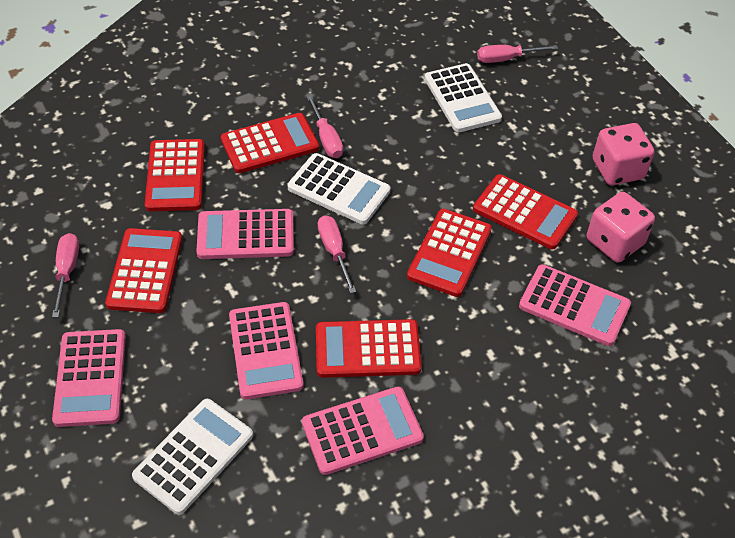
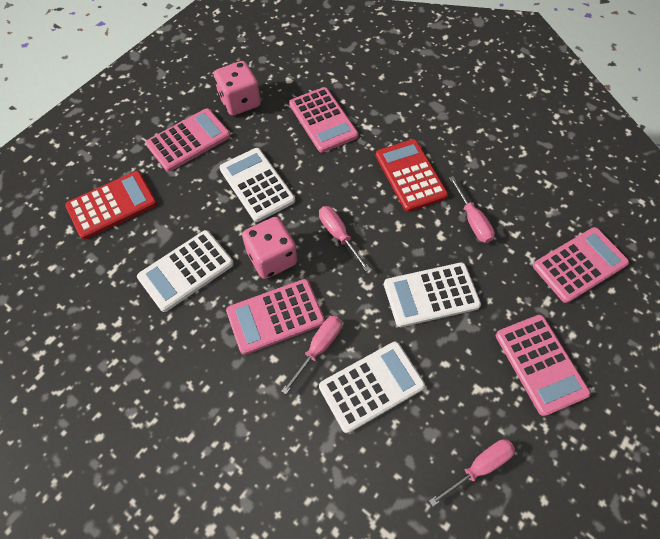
red calculator: [105,228,182,313] [145,139,205,212] [221,113,319,173] [316,319,422,378] [407,209,492,297] [473,174,578,250] = 6 -> [65,171,157,239] [376,139,448,212] = 2
white calculator: [132,399,253,515] [288,153,391,225] [424,63,502,132] = 3 -> [137,230,234,312] [219,148,295,222] [319,342,425,433] [384,262,481,327] = 4

